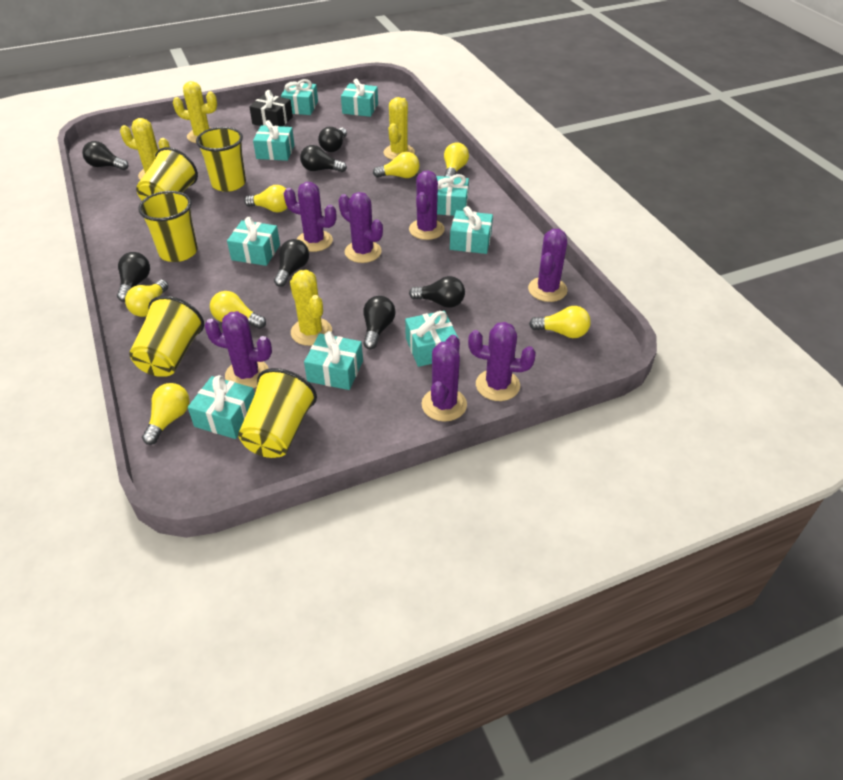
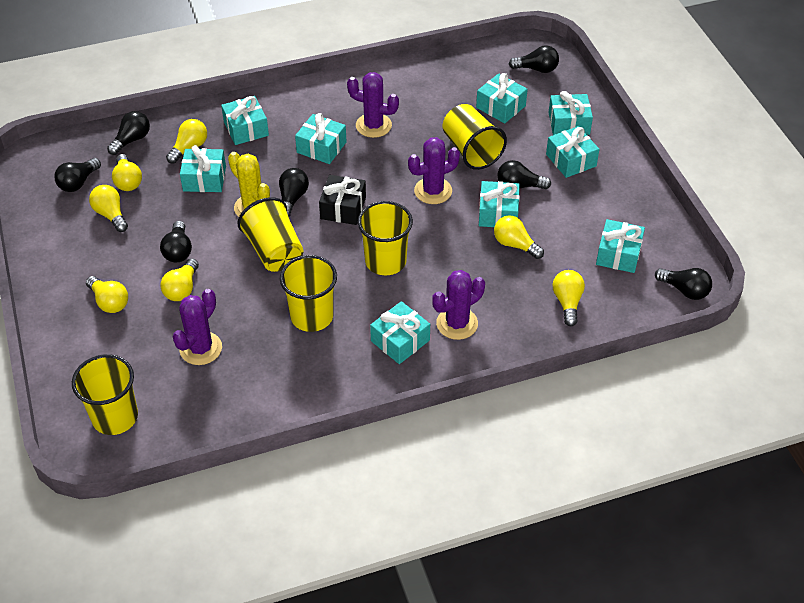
purple cactus: [205,311,272,388] [284,182,336,252] [339,192,383,263] [409,170,445,240] [421,335,467,422] [468,322,536,401] [528,229,568,302] = 7 -> [173,289,222,365] [347,72,399,138] [408,137,460,204] [432,270,485,340] = 4
yellow cactus: [120,118,170,180] [173,81,217,143] [290,270,332,346] [383,97,415,160] = 4 -> [228,152,270,217] = 1

